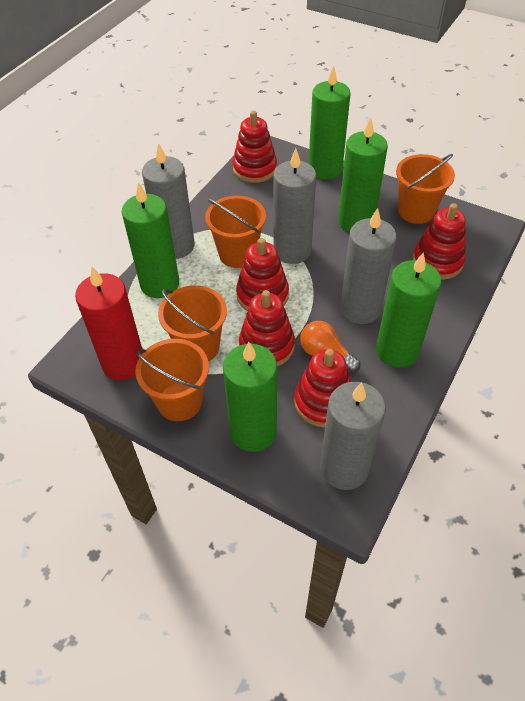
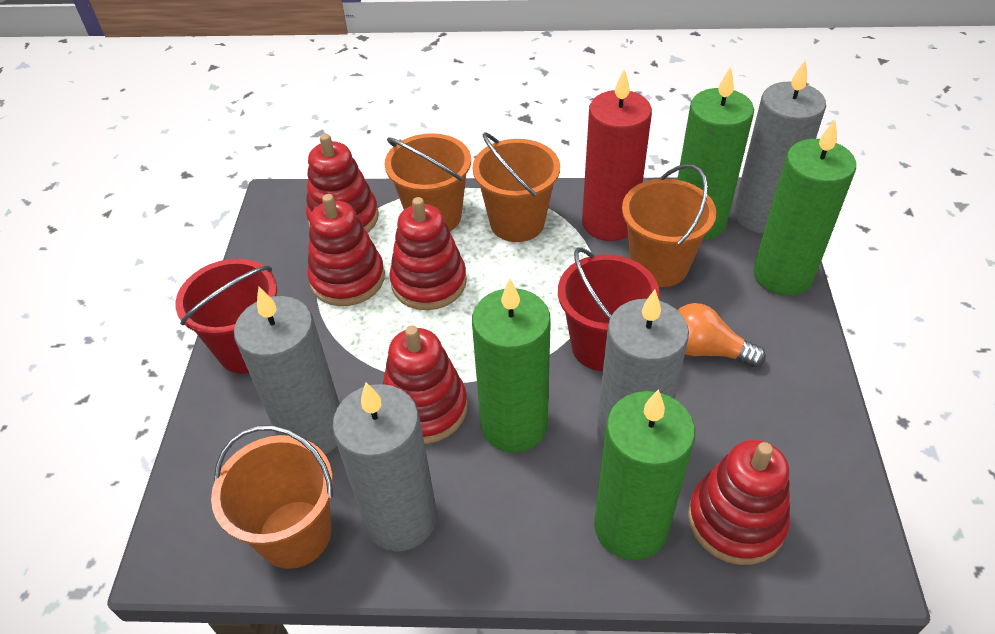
green candle: [122,182,179,298] [223,342,277,452] [309,65,351,180] [338,118,388,232] [376,253,441,368] = 5 -> [472,279,551,453] [594,389,695,560] [677,66,754,240] [753,119,856,296] = 4
red bucket: none = 0 -> [175,259,277,374] [558,247,660,371] = 2

